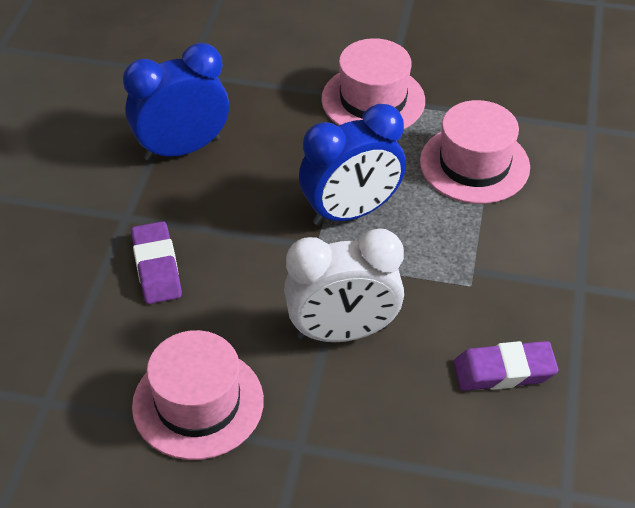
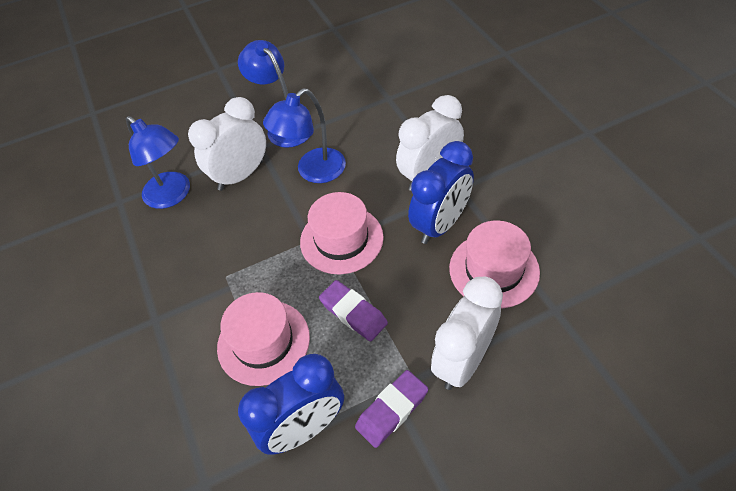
blue lamp: none = 0 -> [126,116,190,209] [238,40,309,148] [263,88,346,183] = 3
white clock: [284,228,404,342] = 1 -> [188,97,266,191] [396,95,464,191] [431,277,503,390] = 3

